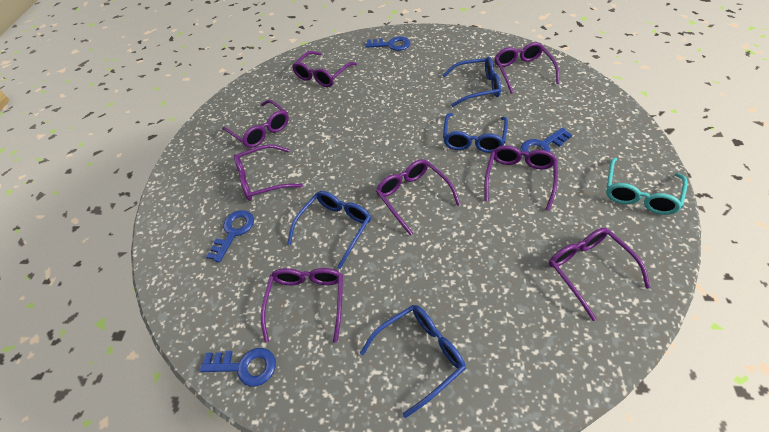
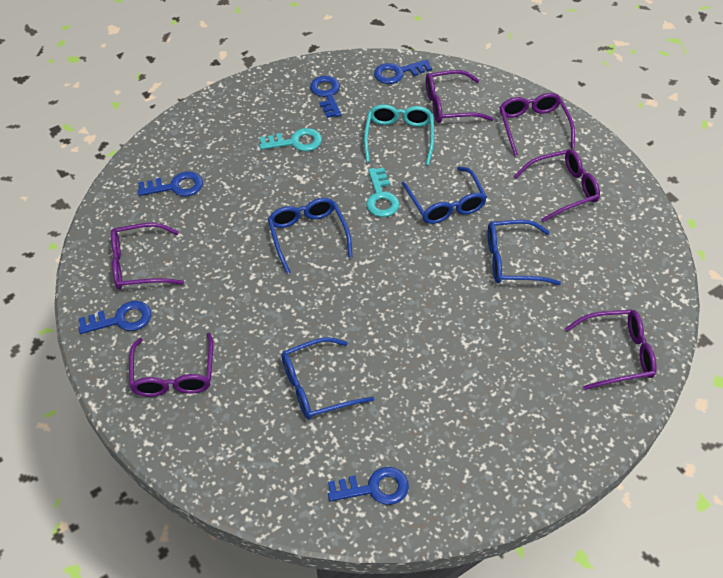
blue key: [200,348,276,387] [206,210,254,263] [365,37,410,51] [520,128,572,157] = 4 -> [79,301,151,334] [138,171,203,197] [310,76,341,118] [328,467,409,505] [374,60,432,84] = 5
purple glasses: [222,100,289,148] [234,144,303,201] [261,268,343,343] [292,51,357,87] [376,159,461,235] [484,145,558,211] [494,42,560,94] [549,228,651,321] = 8 -> [111,223,184,290] [129,332,213,397] [426,70,494,123] [499,93,575,156] [514,149,600,222] [565,309,657,390] = 6
turquoise key: none = 0 -> [260,128,322,151] [366,167,400,217] = 2

